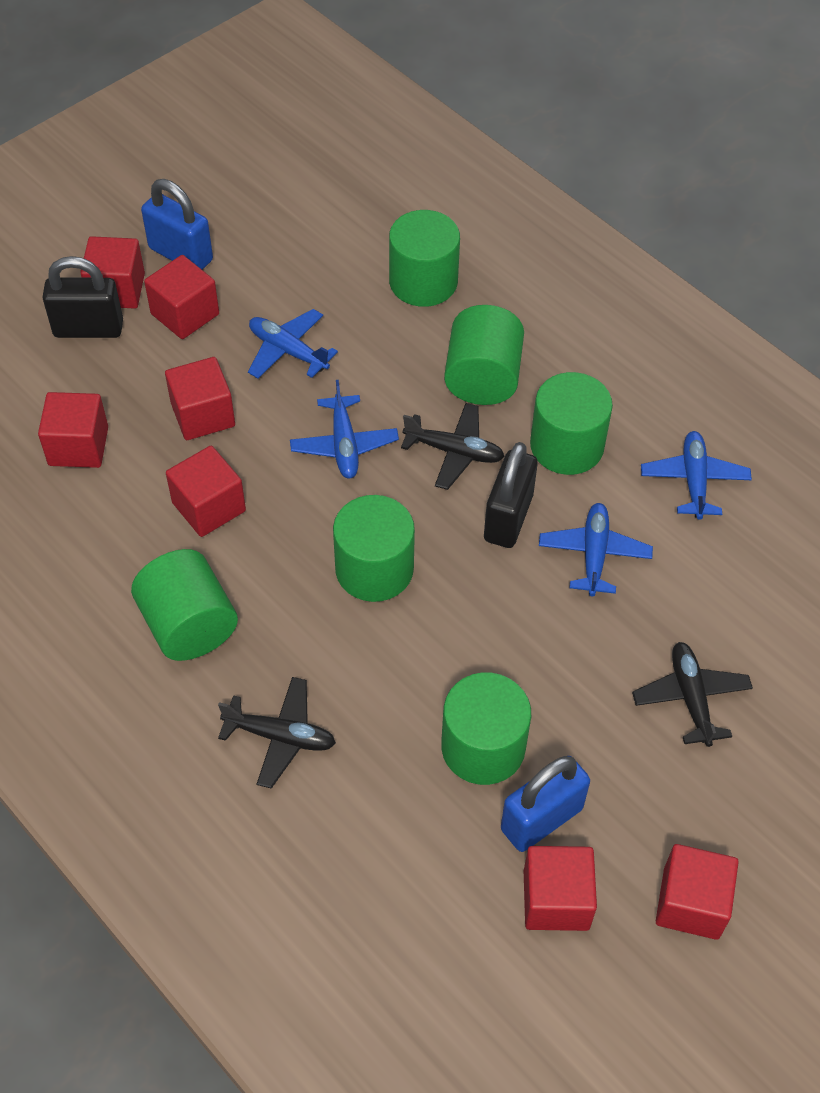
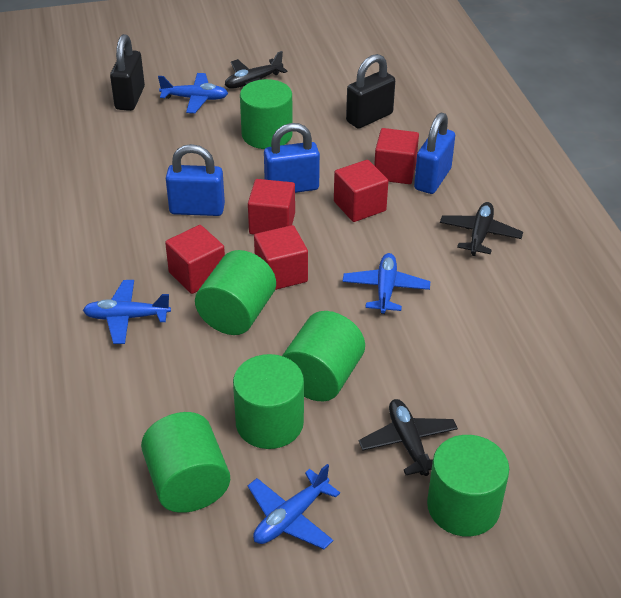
blue padlock: [141,179,213,270] [501,756,590,852] = 2 -> [166,144,225,216] [264,123,320,193] [414,113,455,194] = 3
red cube: [38,392,108,468] [80,236,145,309] [144,255,219,339] [165,357,235,440] [166,446,246,537] [524,846,597,931] [656,844,739,940] = 7 -> [165,225,225,294] [248,179,295,234] [254,225,308,290] [334,160,388,222] [374,128,419,184] = 5

